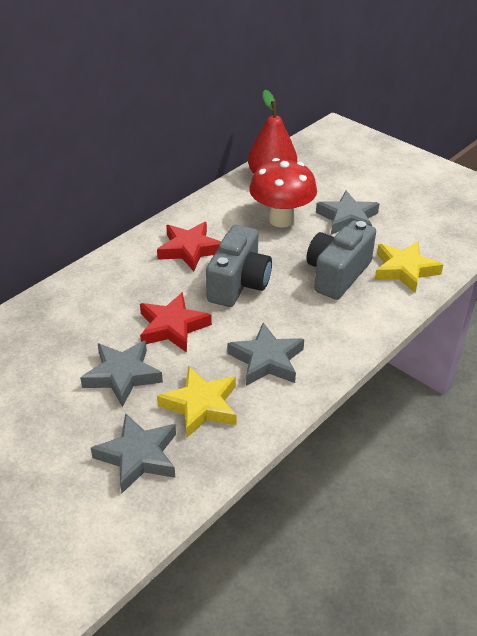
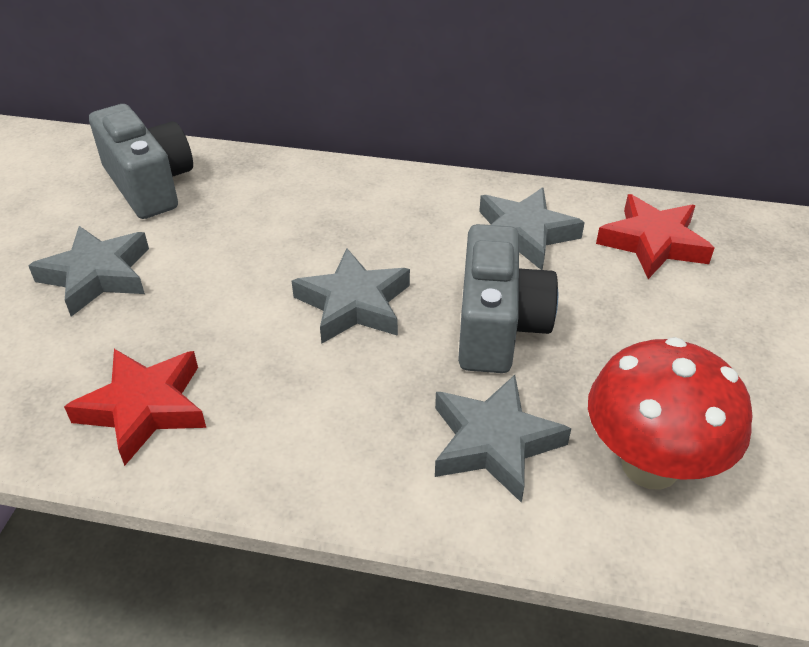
red pear: [248,90,297,174] = 1 -> none = 0
yellow star: [157,366,237,438] [375,241,443,293] = 2 -> none = 0

